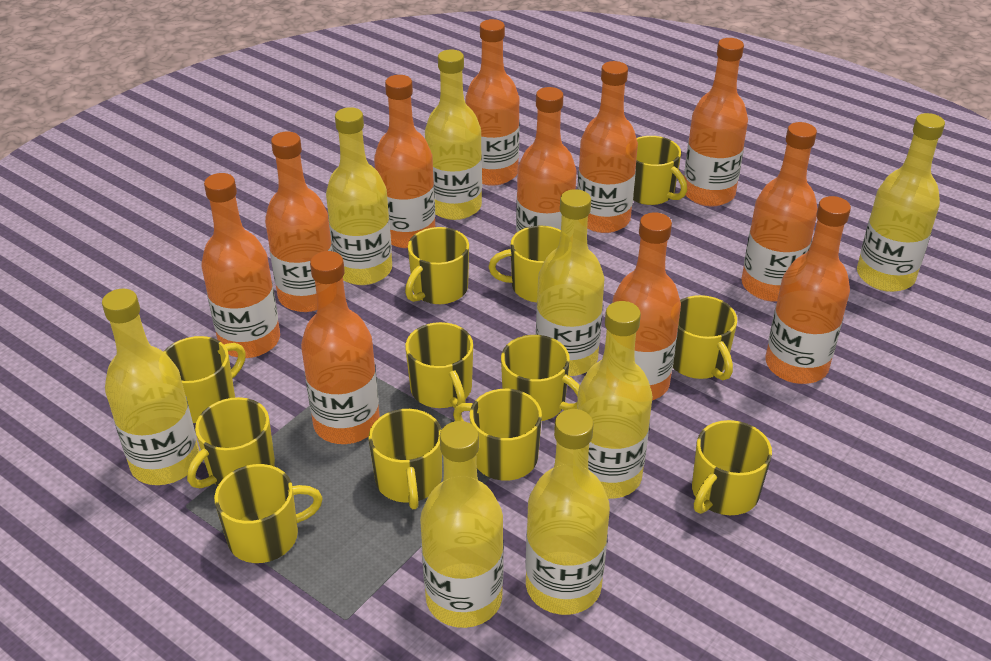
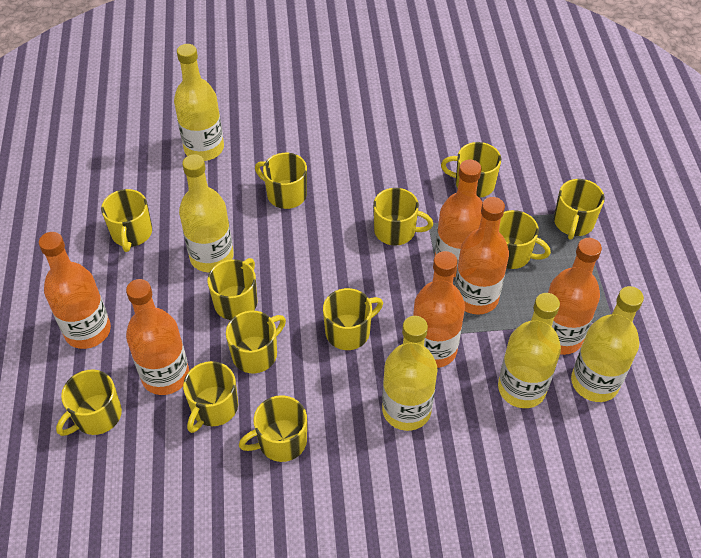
orange bottle: [201,173,280,358] [265,132,333,312] [301,251,380,444] [374,75,435,248] [465,19,520,186] [516,87,577,232] [577,61,638,233] [612,212,681,400] [684,38,748,206] [741,122,818,302] [766,196,851,384] = 11 -> [39,232,111,349] [126,279,189,395] [413,251,465,368] [435,160,483,277] [455,197,509,315] [548,238,602,355] = 6
yellow bottle: [102,289,199,485] [326,107,392,285] [420,421,504,628] [425,49,482,220] [526,409,610,615] [536,189,605,376] [577,301,653,499] [857,113,945,292] = 8 -> [174,44,224,161] [179,154,233,272] [382,316,438,431] [498,293,561,408] [571,286,644,402] = 5

